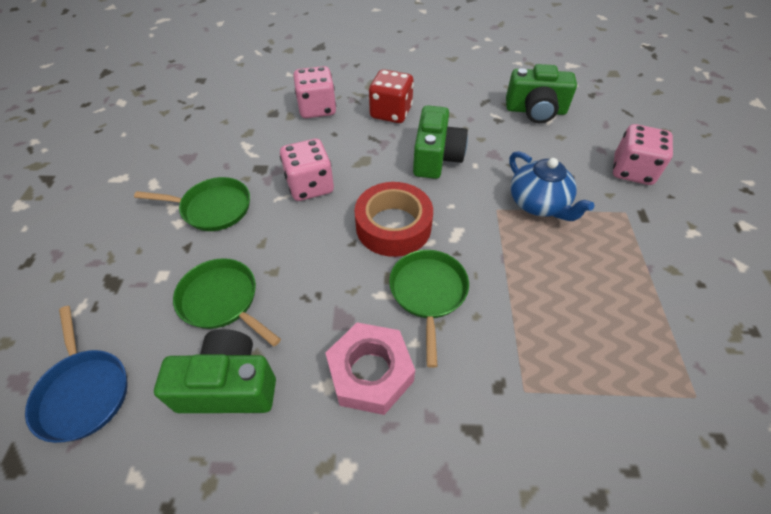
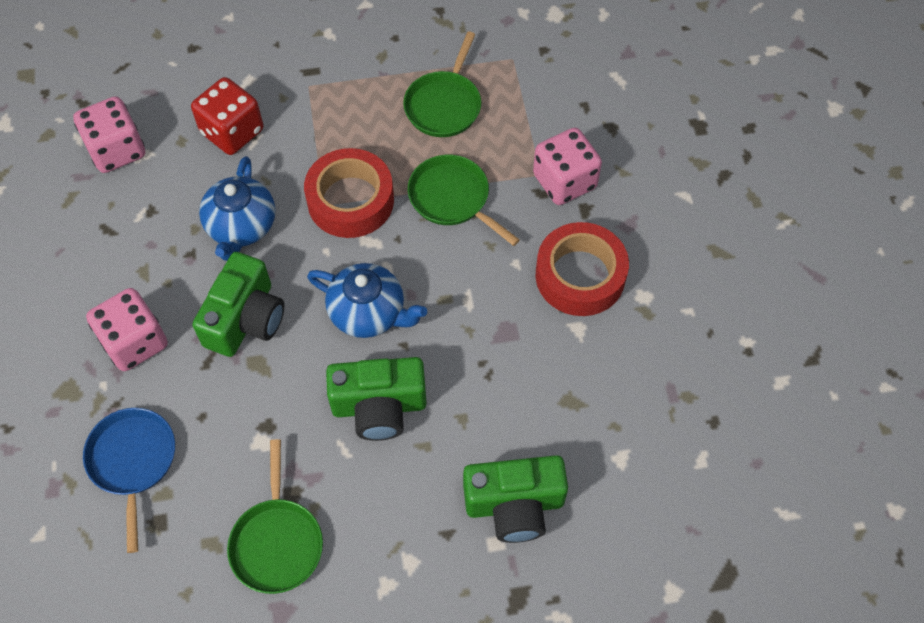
blue teapot: [509,151,594,221] = 1 -> [199,156,275,261] [307,263,427,338] = 2
pink nut: [326,322,415,415] = 1 -> none = 0
red tape: [354,182,433,257] = 1 -> [304,148,394,238] [536,222,629,316] = 2

